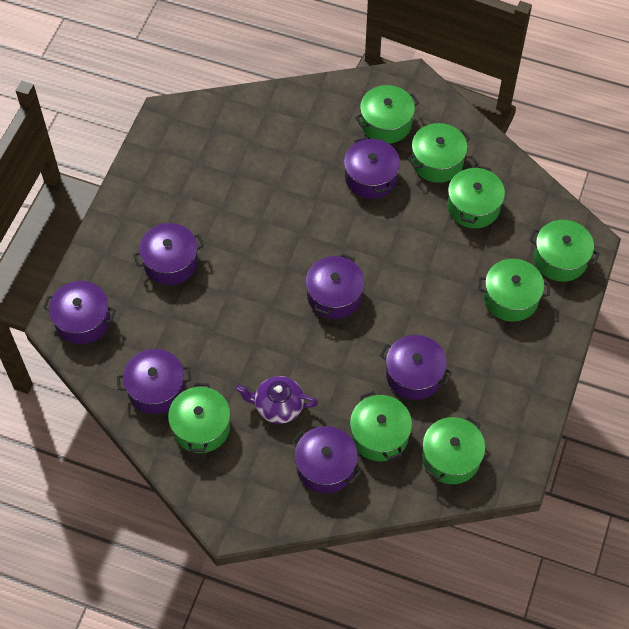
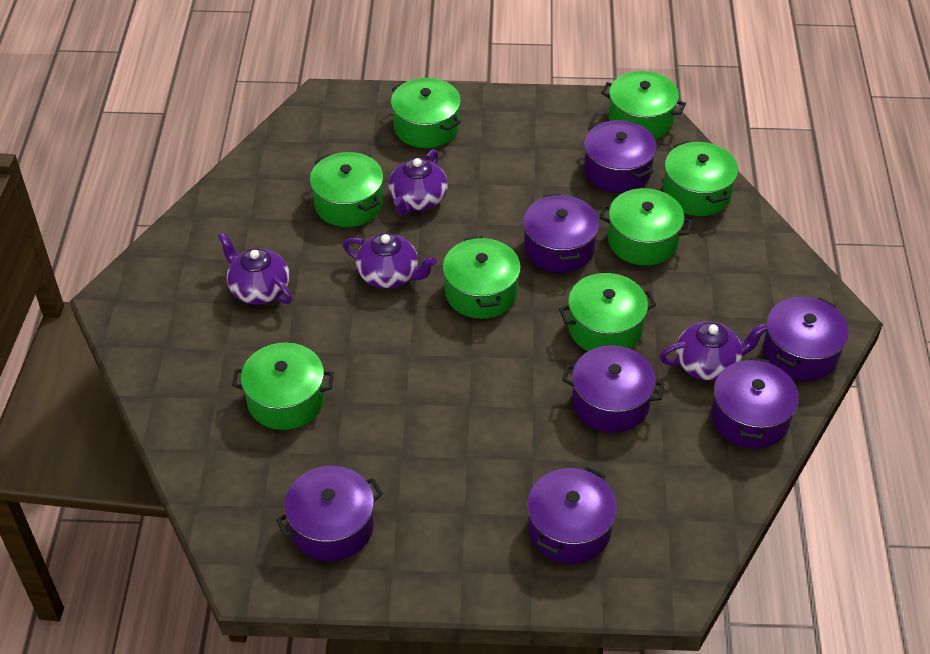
purple teapot: [235,376,318,424] = 1 -> [218,232,292,305] [343,233,437,289] [389,149,448,215] [659,322,768,381] = 4

